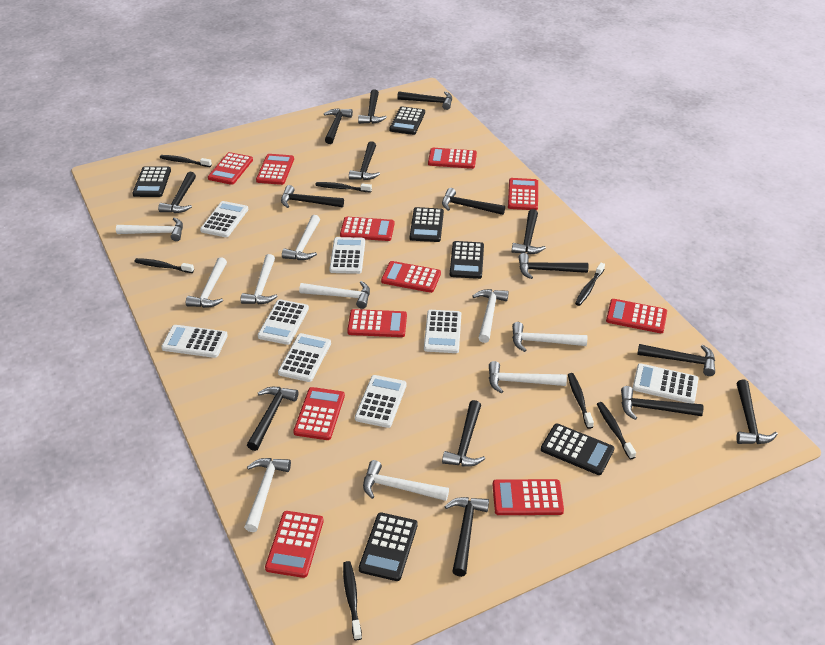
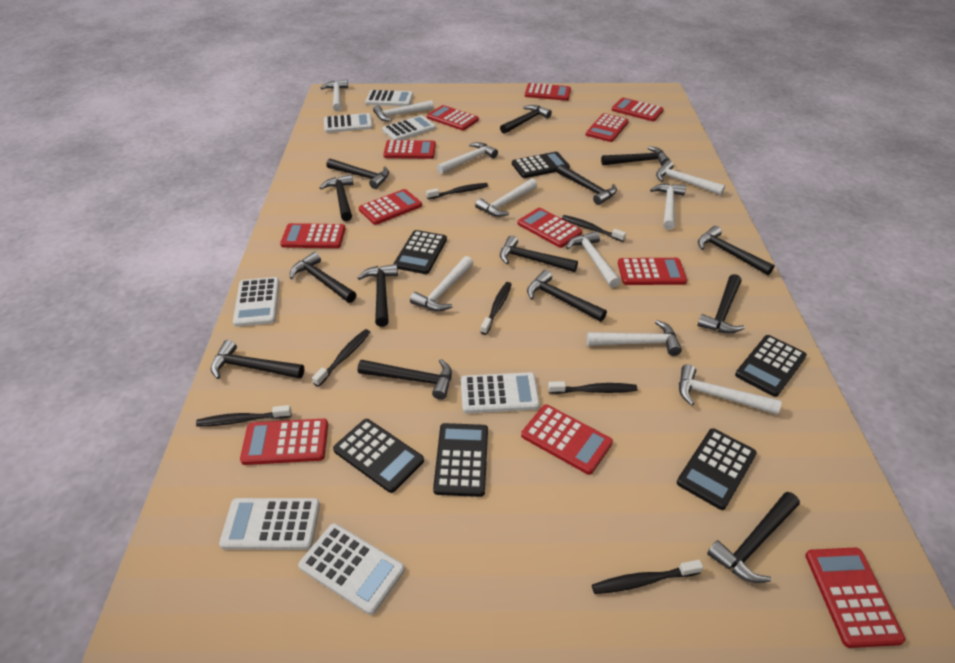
black hammer: [158,172,196,213] [247,387,298,451] [281,185,344,208] [324,108,353,144] [349,141,380,180] [358,89,387,124] [397,91,452,110] [442,188,505,215] [442,400,485,467] [444,497,489,577] [512,209,546,254] [519,253,588,279] [621,386,703,420] [637,344,715,376] [736,379,778,444] = 15 -> [211,340,304,379] [290,252,356,303] [319,175,353,221] [326,158,389,189] [358,264,398,327] [358,359,452,400] [500,105,552,134] [500,235,578,272] [527,270,607,322] [557,164,617,205] [601,146,670,166] [697,274,745,334] [698,226,775,275] [707,492,800,583] = 14
red calculator: [208,152,253,185] [256,154,294,185] [265,511,324,578] [293,387,345,440] [340,217,394,241] [347,309,407,337] [381,261,441,293] [428,148,477,169] [493,479,564,515] [508,178,538,210] [606,299,667,333] = 11 -> [240,419,328,465] [280,223,345,248] [359,189,422,225] [383,140,436,159] [427,105,479,130] [518,208,582,248] [521,405,613,475] [525,83,571,101] [586,113,629,142] [612,98,664,121] [618,258,687,285] [805,548,905,648] = 12
white calculator: [161,325,228,358] [200,201,248,237] [258,299,309,345] [278,333,331,382] [329,237,365,274] [355,375,407,428] [424,310,461,353] [633,363,699,403] = 8 -> [219,498,320,550] [233,277,280,327] [298,523,405,615] [324,113,373,133] [365,90,413,106] [382,115,436,140] [461,372,540,413] = 7

